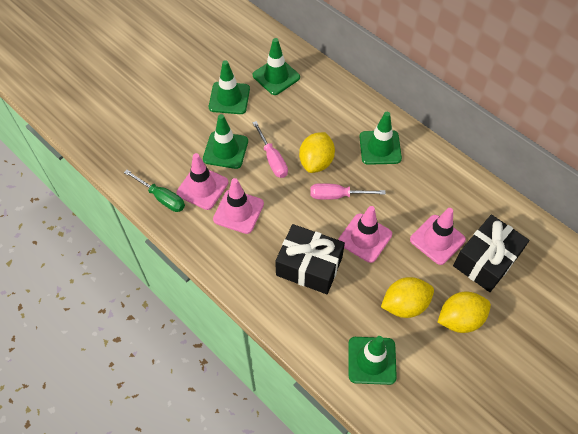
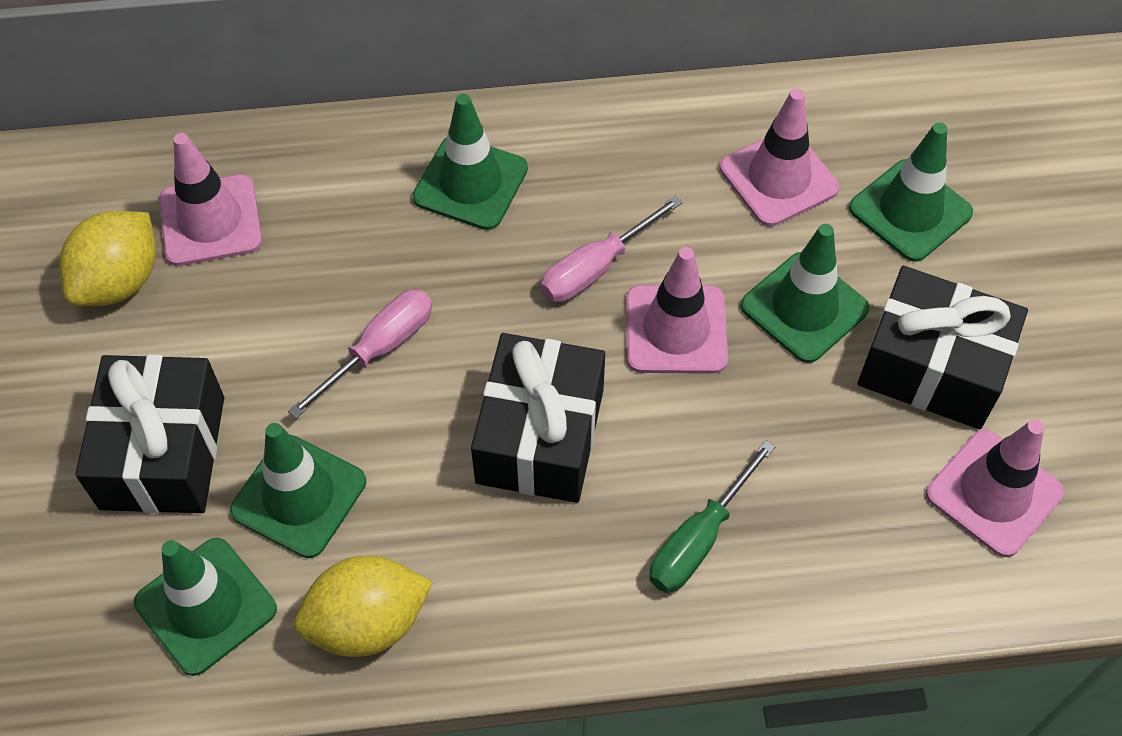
black gift: [275,224,345,294] [453,215,529,292] = 2 -> [75,355,224,513] [471,333,605,503] [858,266,1028,429] = 3
yellow lemon: [299,132,335,173] [381,277,434,318] [438,292,491,333] = 3 -> [59,211,156,306] [294,556,433,657] = 2

